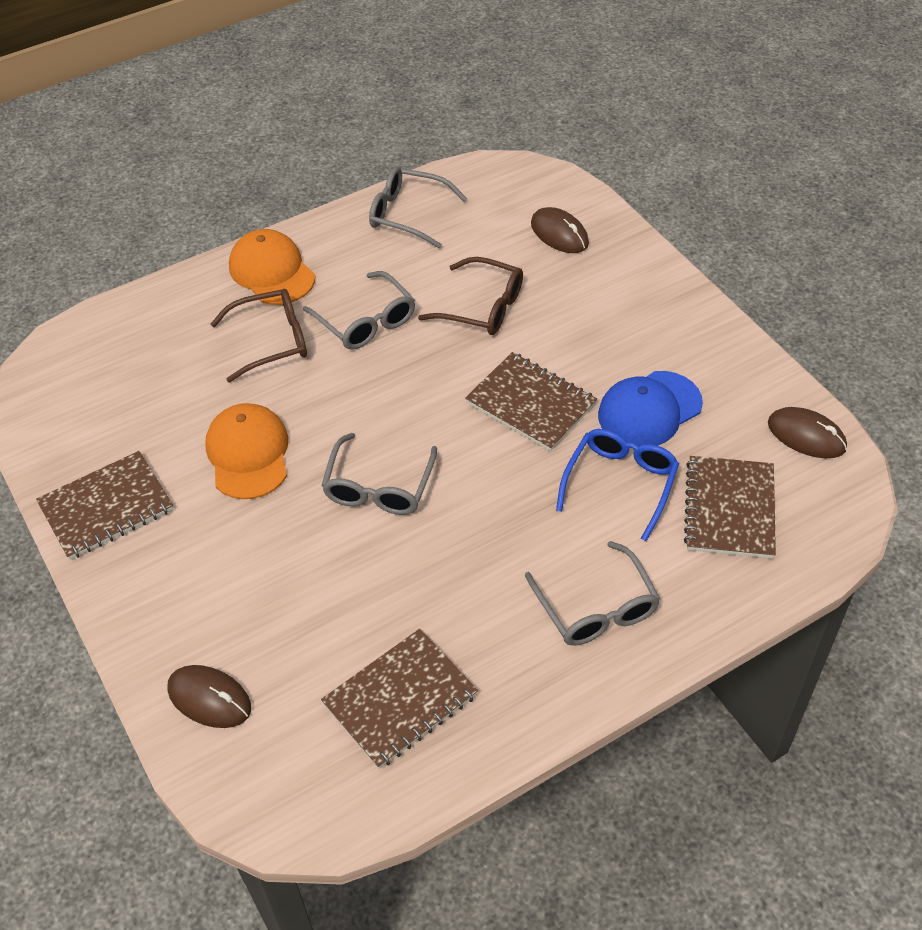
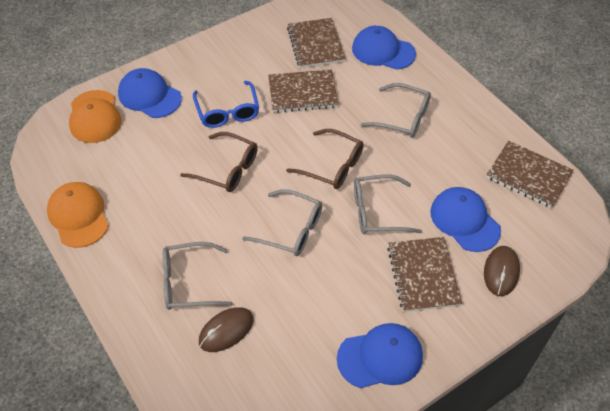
blue cap: [598,371,703,446] = 1 -> [118,68,182,118] [337,323,423,388] [352,26,416,70] [430,187,501,252] = 4
brown mouse: [167,665,251,728] [531,207,589,253] [768,407,847,458] = 3 -> [199,307,253,352] [484,246,520,296] = 2

